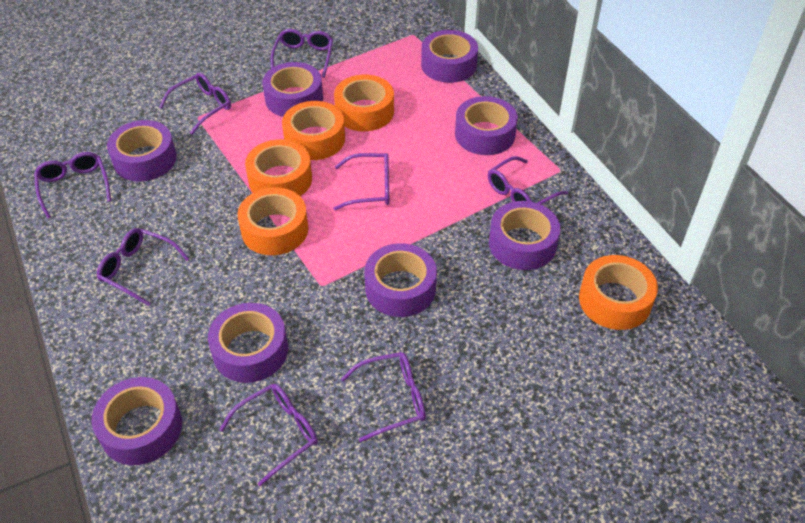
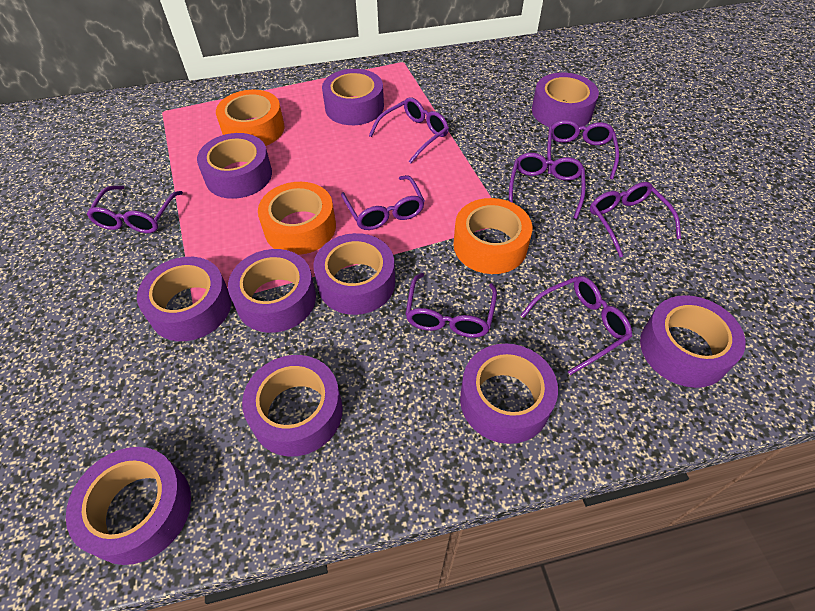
orange tape: [237,187,308,255] [245,139,312,196] [282,101,345,160] [334,74,394,131] [579,255,658,330] = 5 -> [216,90,284,146] [258,182,336,255] [453,198,532,274] = 3
purple tape: [92,377,182,465] [107,120,177,182] [208,303,288,383] [262,62,323,117] [364,243,437,317] [421,30,478,83] [455,96,518,155] [489,201,560,270] = 8 -> [66,447,191,565] [137,257,231,341] [197,133,272,199] [228,249,316,333] [242,355,343,456] [313,233,395,315] [322,69,384,125] [460,344,558,444] [532,73,599,127] [640,295,746,388] = 10

